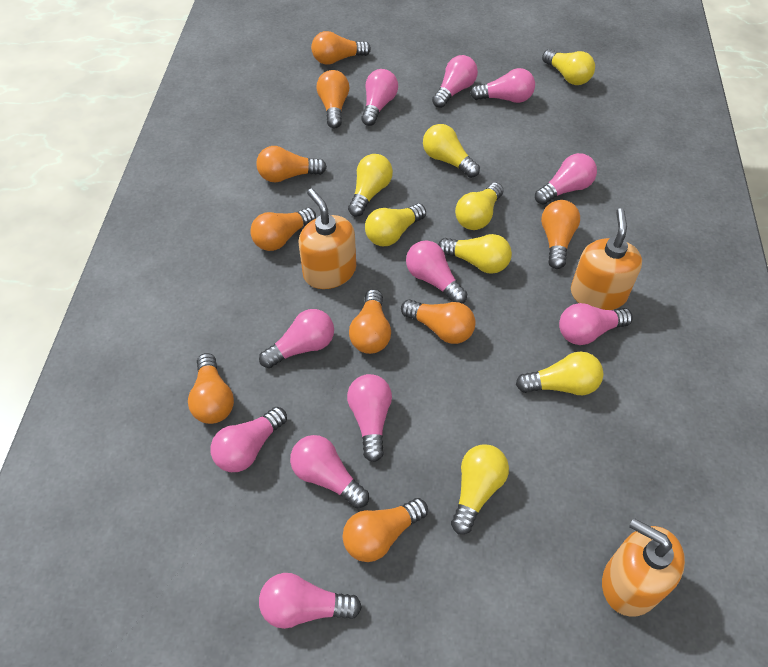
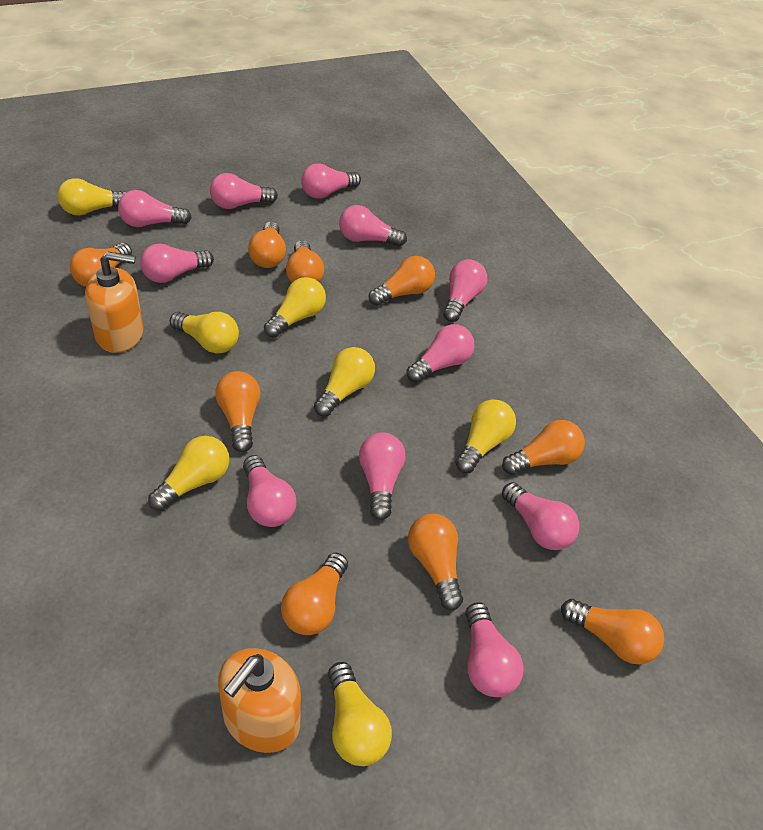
orange soap dispenser: [299,189,356,289] [571,208,642,310] [602,518,685,617] = 3 -> [85,252,144,353] [218,648,301,753] = 2
yellow light bulb: [348,154,393,217] [365,204,426,246] [423,124,480,178] [438,234,512,274] [451,444,509,534] [455,182,503,230] [516,351,603,395] [542,49,595,85] = 8 -> [58,178,126,216] [148,436,229,511] [170,312,239,354] [264,277,326,338] [314,347,375,417] [328,662,392,766] [455,399,516,473] = 7

